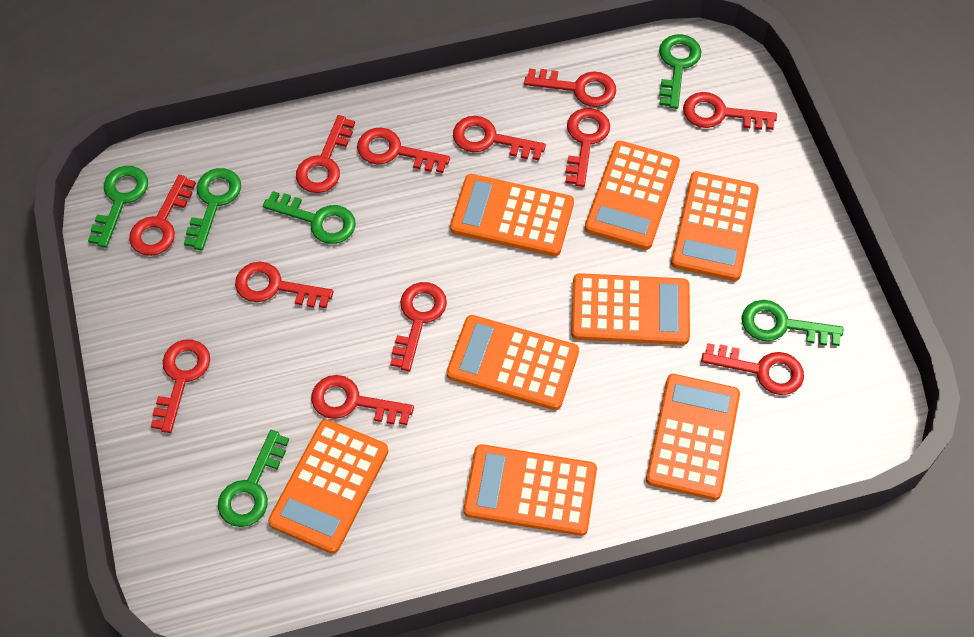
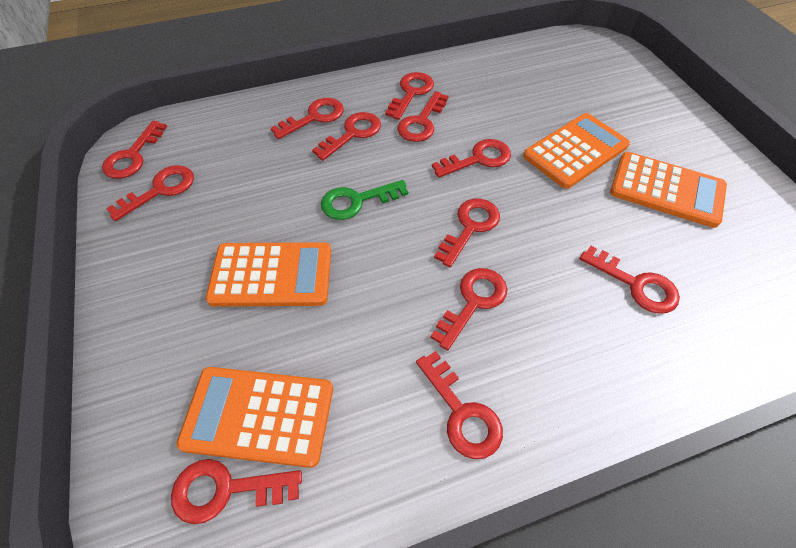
green key: [88,166,148,248] [184,168,241,250] [218,430,289,527] [263,191,356,244] [659,34,701,109] [742,300,843,346] = 6 -> [321,180,408,220] = 1
orange calculator: [268,419,388,554] [447,315,579,410] [450,174,574,256] [464,444,597,536] [571,273,690,345] [585,141,680,250] [646,374,740,500] [671,171,759,281] = 8 -> [176,367,333,468] [206,242,332,307] [523,113,630,189] [610,152,727,228] = 4

